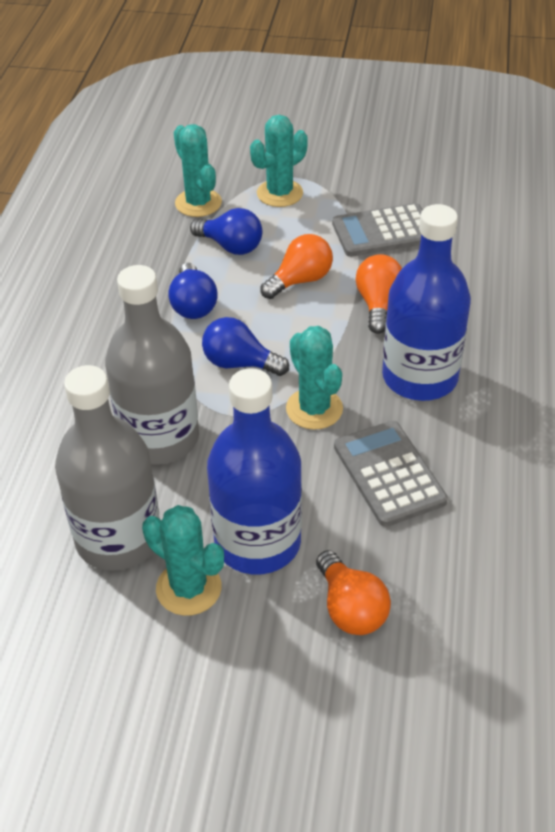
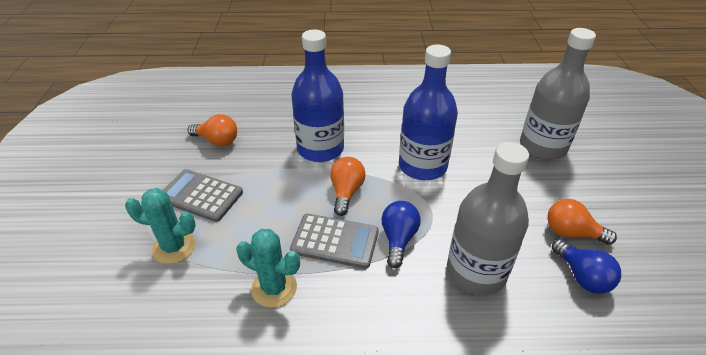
blue light bulb: [168,263,218,319] [190,208,262,255] [202,317,289,376] = 3 -> [382,201,421,268] [552,239,621,294] = 2
turquoise cactus: [142,505,224,616] [174,124,222,217] [250,115,308,207] [286,326,343,430] = 4 -> [125,188,196,264] [236,229,300,308] = 2

